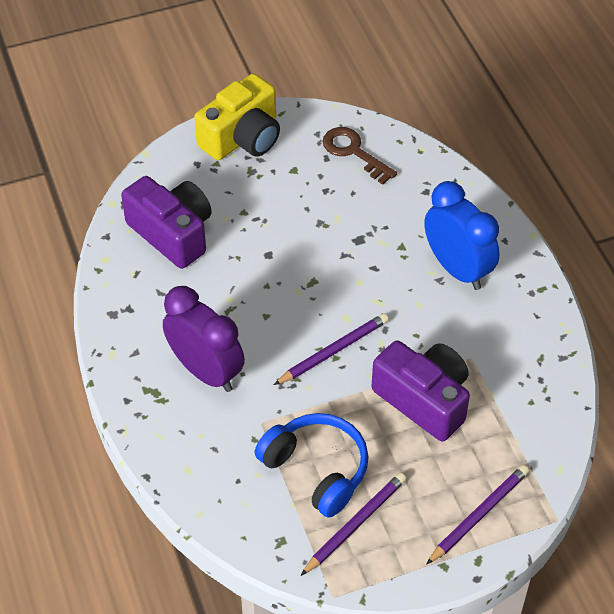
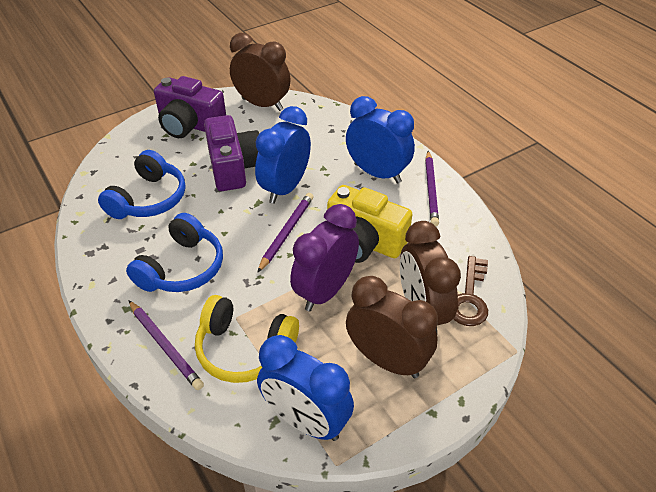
blue clock: [424,181,499,290] = 1 -> [255,106,311,204] [257,335,354,441] [346,96,415,184] = 3
blue headphones: [255,413,369,517] = 1 -> [98,150,185,219] [126,213,223,292] = 2
brown clock: none = 0 -> [230,33,290,111] [346,276,438,378] [400,221,461,333] = 3
yellow headphones: none = 0 -> [195,295,299,383] = 1

